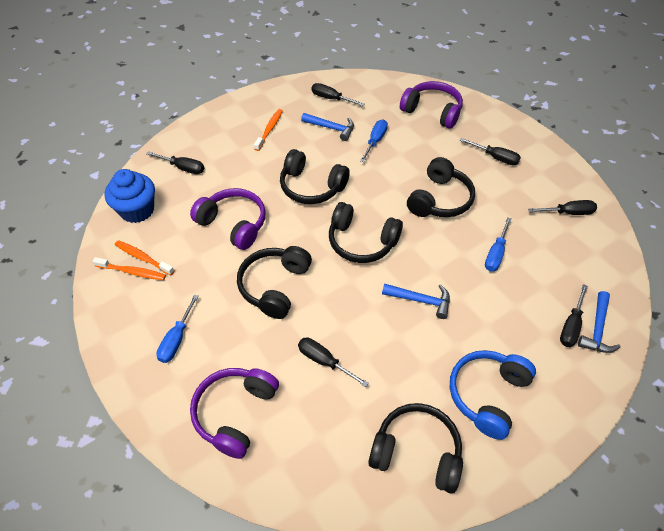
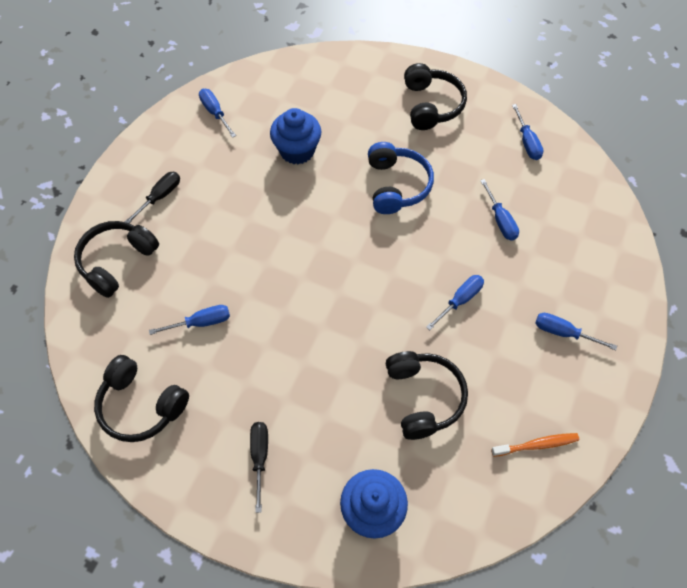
black headphones: [237,246,312,319] [280,149,350,204] [329,202,403,263] [368,403,463,494] [407,157,475,217] = 5 -> [74,221,159,298] [94,355,189,442] [386,351,468,440] [404,63,467,130] = 4
black screwdriver: [146,151,204,174] [298,337,369,387] [311,83,364,106] [460,138,521,165] [528,200,597,215] [560,284,588,347] = 6 -> [125,172,180,223] [250,422,268,513] = 2
blue cupcake: [104,169,155,223] = 1 -> [270,108,321,164] [340,469,408,539] = 2
blue hammer: [301,113,354,141] [382,283,450,319] [578,291,620,353] = 3 -> none = 0
blue screwdriver: [156,295,199,363] [360,120,388,162] [485,217,512,272] = 3 -> [149,305,230,335] [199,89,236,138] [426,275,484,330] [480,179,519,240] [512,104,543,160] [535,313,617,350] = 6
orange toothbrush: [92,257,166,280] [115,240,174,275] [254,109,283,151] = 3 -> [491,433,579,457] = 1
purple headphones: [190,188,266,250] [190,368,279,459] [400,81,463,129] = 3 -> none = 0

